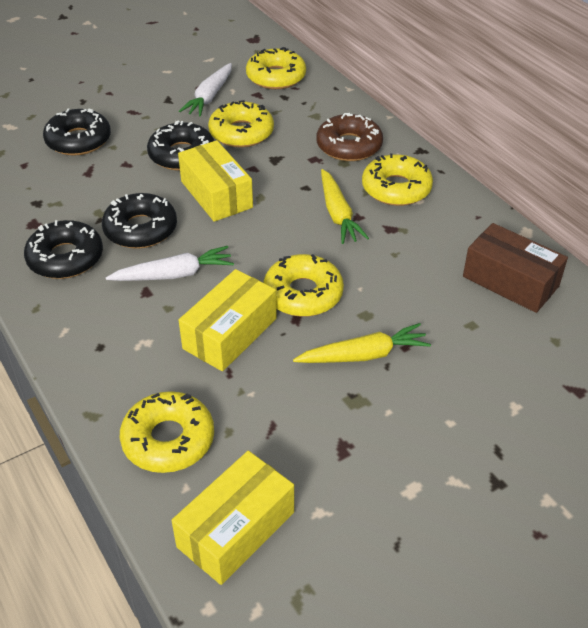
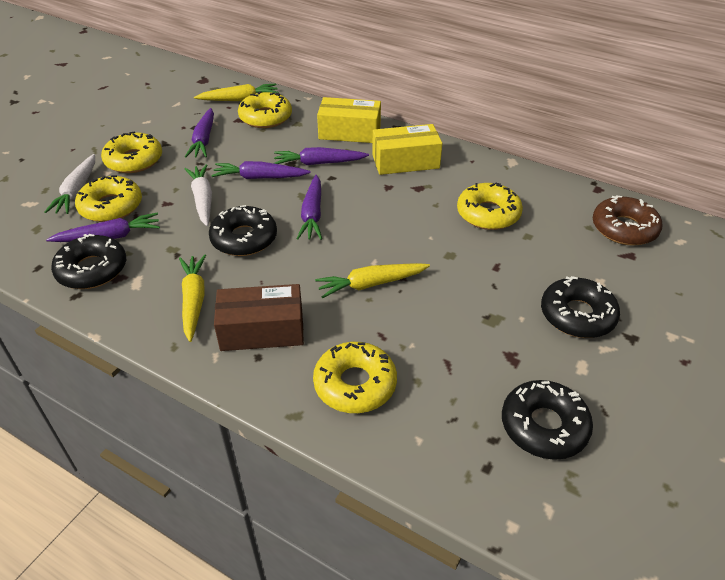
purple carrot: none = 0 -> [46,213,160,242] [185,108,214,157] [211,161,311,179] [274,147,369,165] [296,175,322,240] = 5
yellow box: [171,451,294,585] [178,140,253,222] [179,269,277,371] = 3 -> [317,97,381,143] [372,124,442,175] = 2
yellow carrot: [293,323,431,363] [321,169,369,244] = 2 -> [179,255,206,342] [194,84,279,101] [315,263,430,299] = 3

